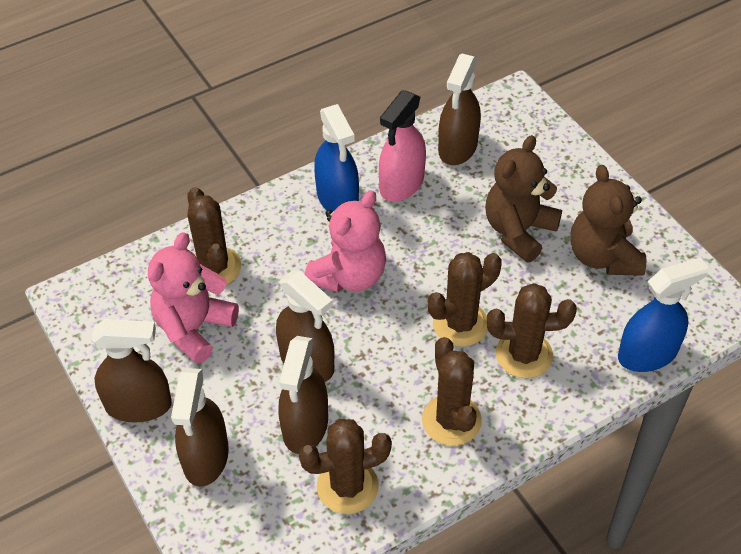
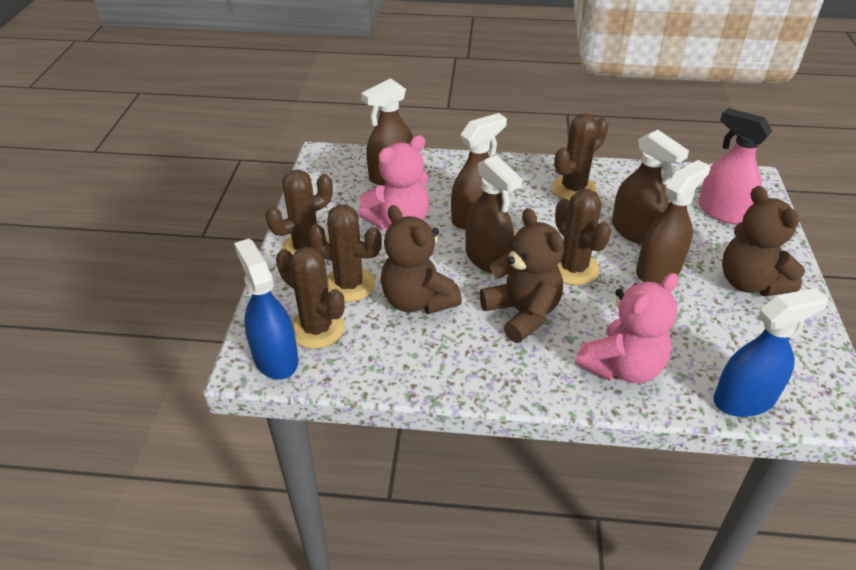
brown teddy bear: [485,135,562,263] [570,165,646,276] = 2 -> [381,205,462,314] [480,208,564,343] [722,186,805,296] = 3

